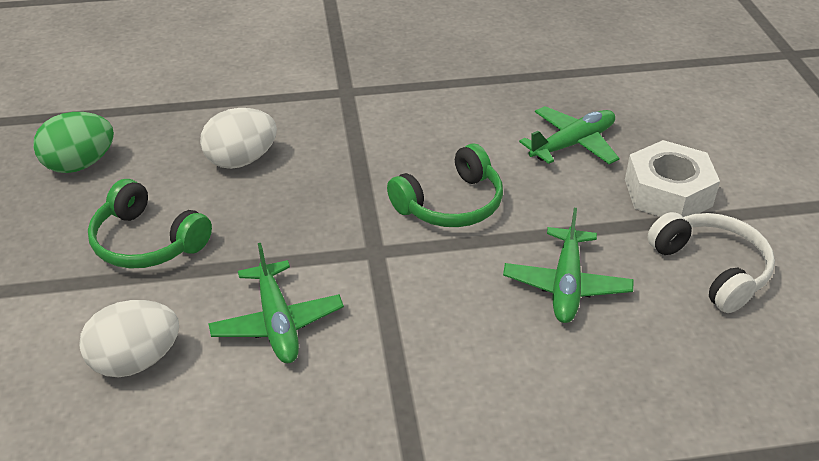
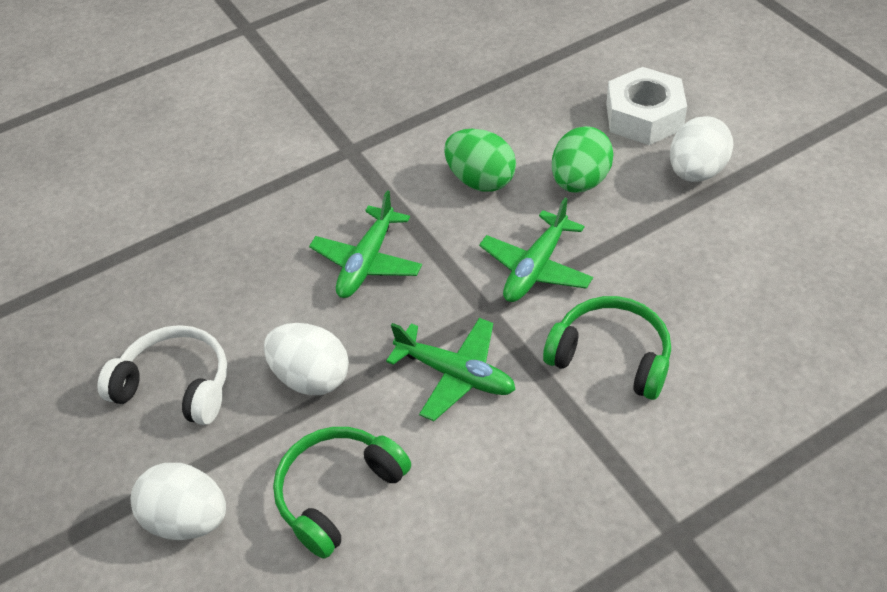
green egg: [33,112,114,173] = 1 -> [444,129,516,192] [552,126,614,193] = 2
white egg: [79,300,179,377] [200,108,277,169] = 2 -> [131,463,226,540] [264,323,349,395] [670,116,733,182] = 3

